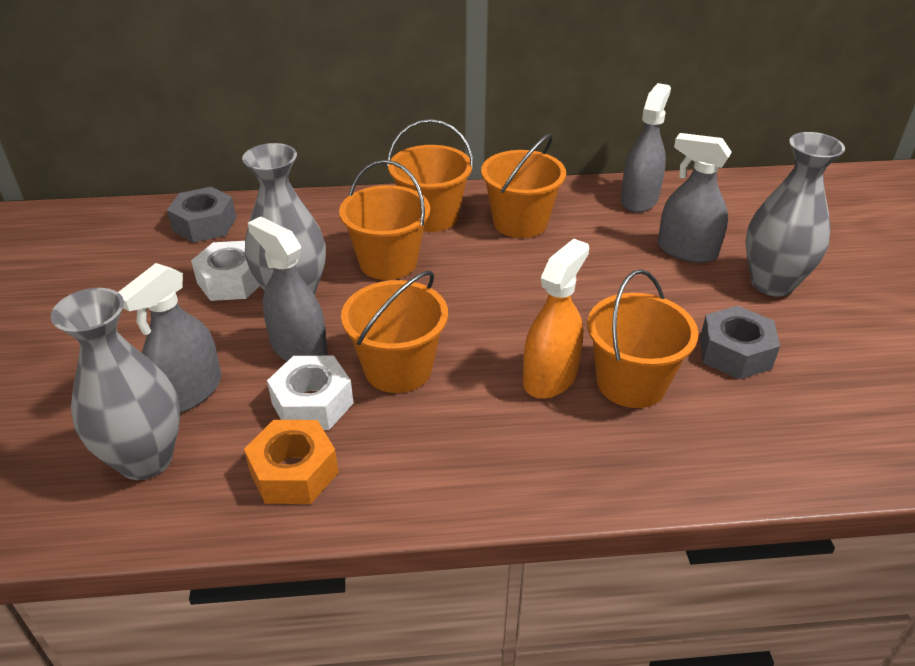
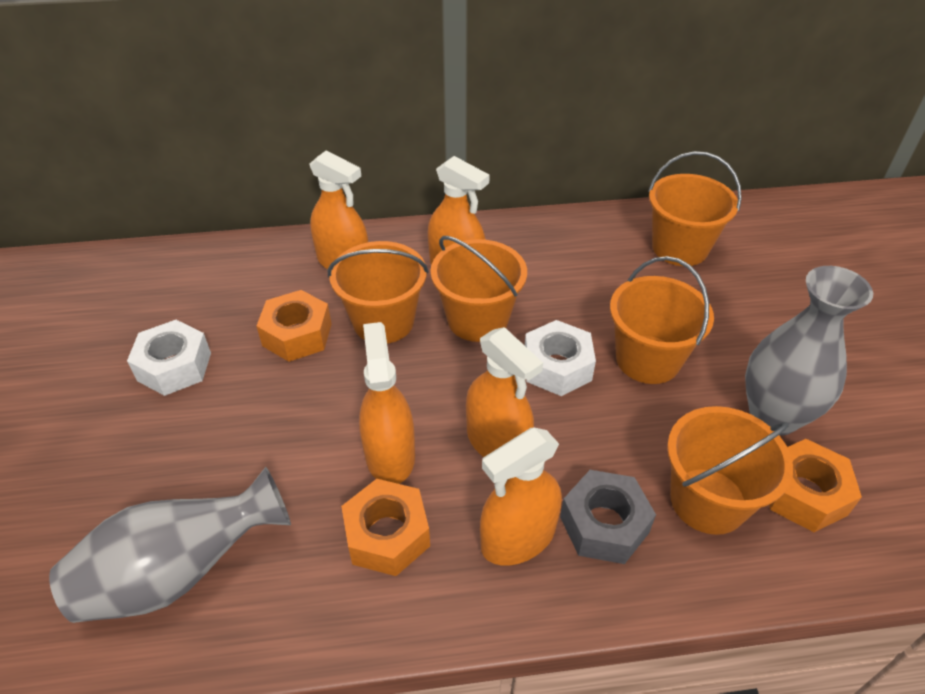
grey nut: [167,187,236,243] [700,306,780,380] = 2 -> [560,470,656,564] = 1
grey spray bottle: [118,263,221,413] [248,216,328,361] [621,83,671,213] [658,133,732,263] = 4 -> none = 0
grey vase: [50,288,180,480] [242,143,326,295] [745,132,845,296] = 3 -> [49,467,291,623] [745,266,873,436] = 2
orange nut: [244,420,339,504] = 1 -> [257,290,332,362] [341,479,430,576] [769,439,862,532] = 3
orange spray bottle: [523,239,589,399] = 1 -> [309,151,368,269] [359,322,415,484] [428,156,490,264] [466,327,543,457] [480,427,562,566] = 5

